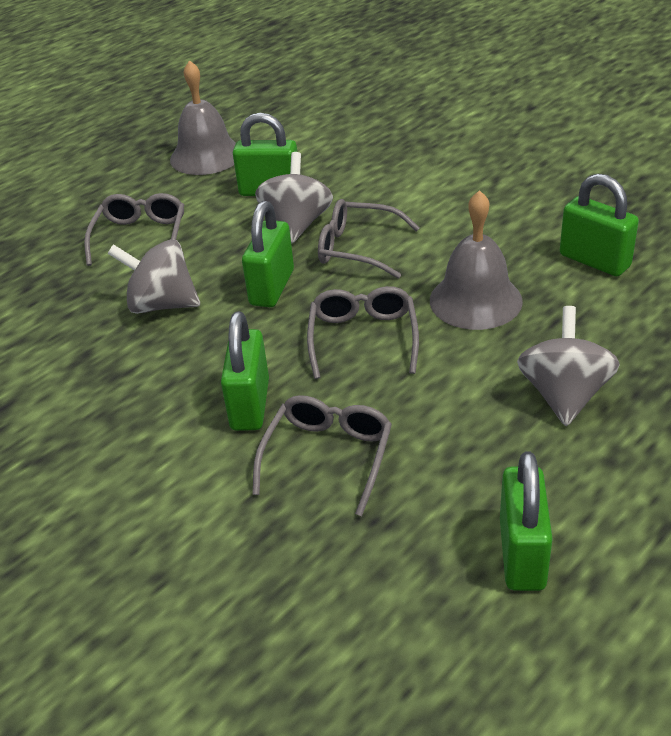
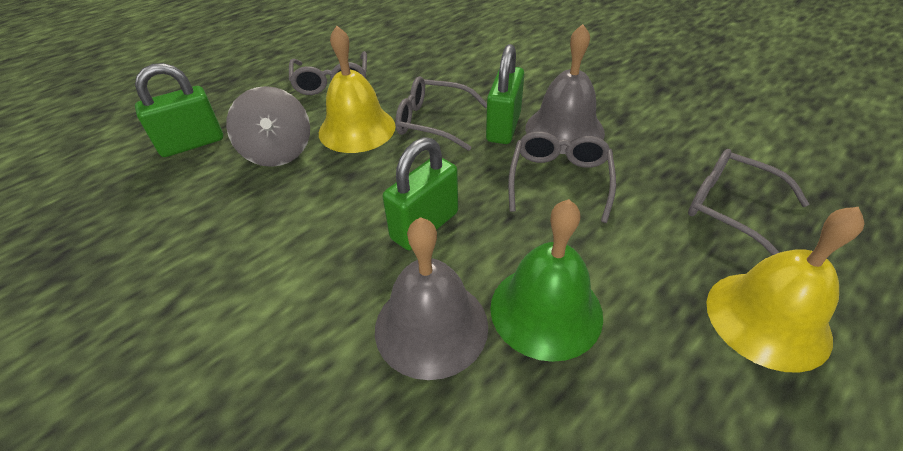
green bell: none = 0 -> [490,199,603,362] = 1
green padlock: [221,311,269,431] [233,113,297,196] [242,201,294,307] [500,451,553,591] [560,174,639,276] = 5 -> [135,63,223,157] [383,137,458,250] [486,44,524,144] = 3
grey spinning top: [107,239,200,314] [255,152,333,243] [517,306,620,426] = 3 -> [226,86,310,167] = 1
yellow bell: none = 0 -> [319,26,396,153] [706,207,865,373] = 2

